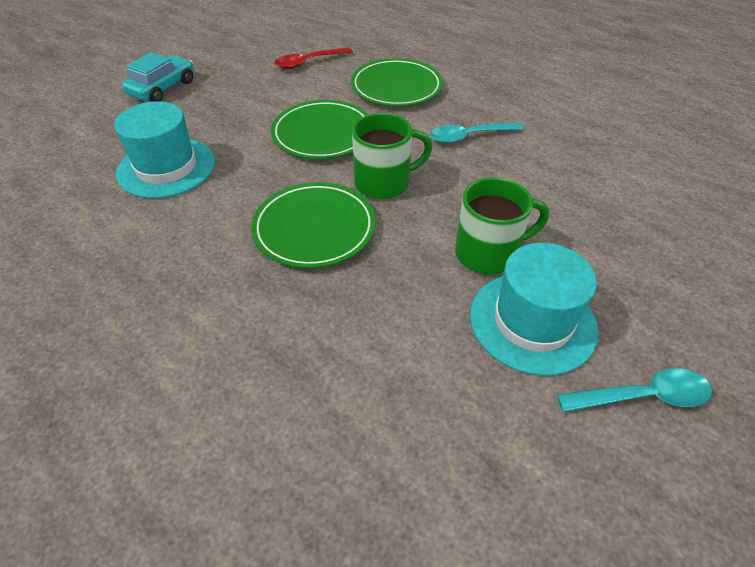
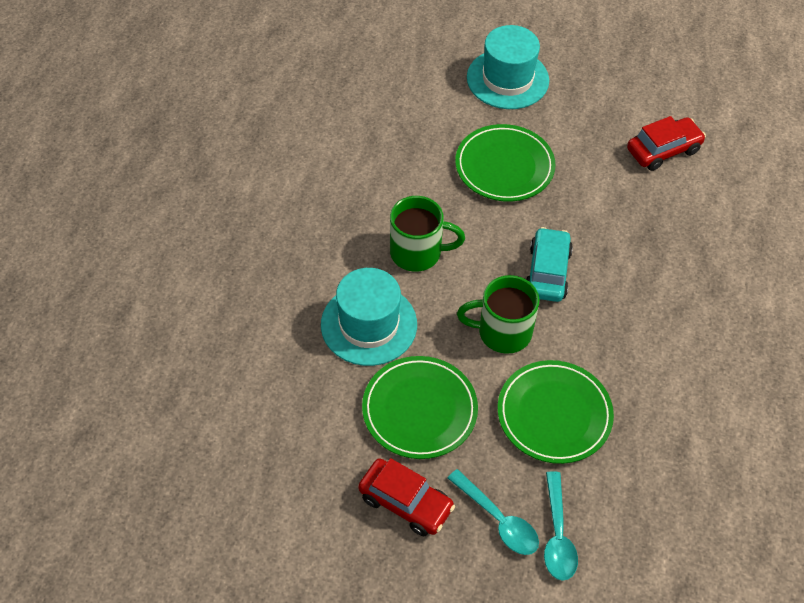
red car: none = 0 -> [358,458,455,536] [627,116,706,171] = 2
red spoon: [274,47,353,69] = 1 -> none = 0

